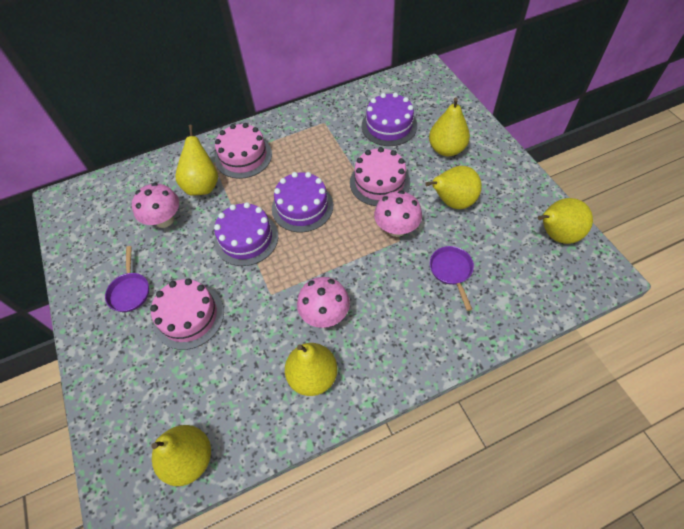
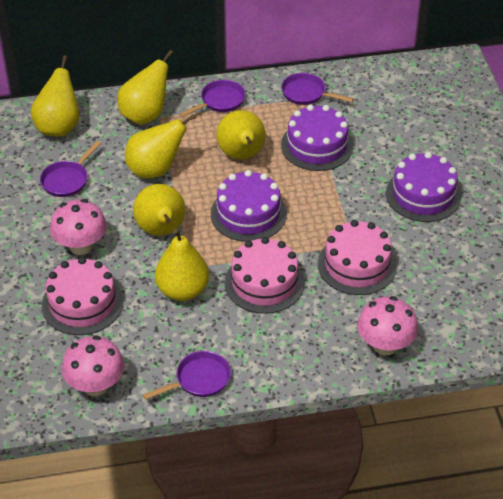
purple pan: [105,246,149,312] [430,246,474,311] = 2 -> [40,141,101,197] [143,351,231,400] [179,80,245,117] [281,73,354,105] = 4

